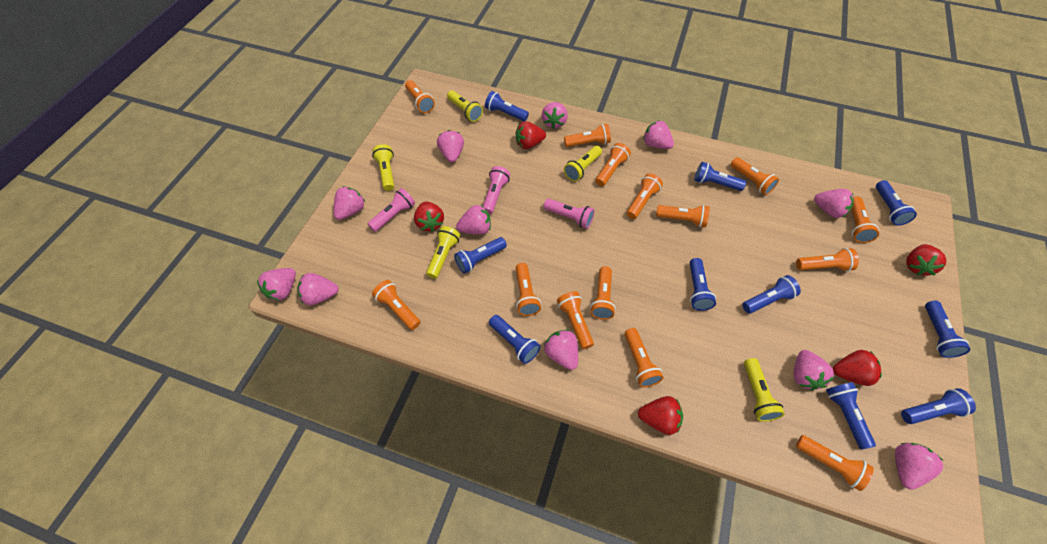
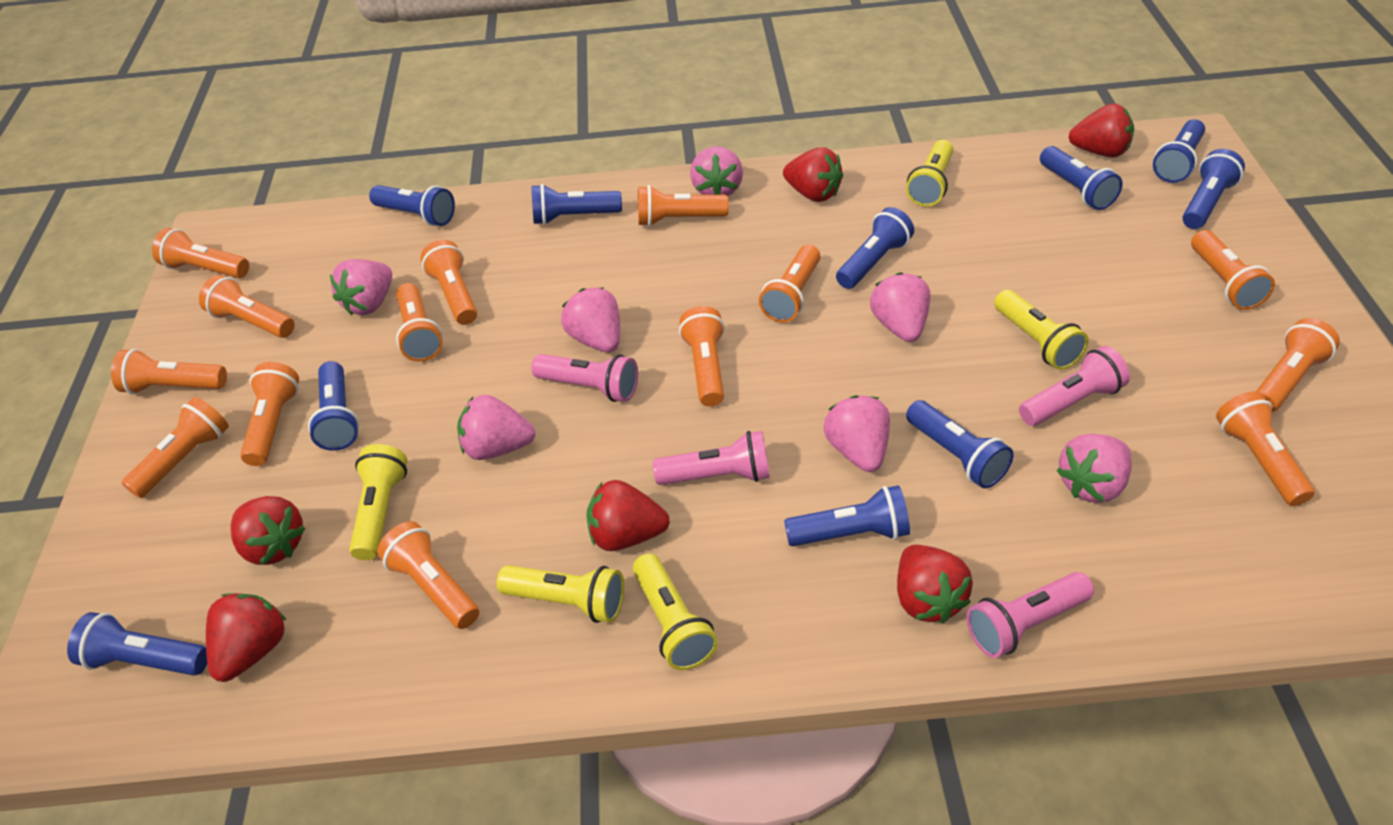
pink flashlight: [368,188,415,232] [483,166,510,214] [544,199,594,229] = 3 -> [531,354,638,402] [653,431,770,485] [966,572,1094,658] [1019,346,1130,426] = 4
pink strawberry: [257,268,296,301] [297,273,339,306] [333,186,365,220] [437,130,464,163] [456,205,491,235] [542,102,568,129] [544,330,578,370] [643,120,674,149] [793,350,834,391] [814,189,854,218] [895,443,943,490] = 11 -> [330,259,392,315] [457,395,535,460] [561,287,620,352] [690,146,743,196] [824,395,890,472] [870,272,930,342] [1056,434,1132,503] = 7
red strawberry: [414,202,444,232] [515,121,546,149] [638,396,683,435] [833,350,882,386] [906,244,947,276] = 5 -> [206,593,287,682] [231,496,306,565] [586,480,670,551] [783,147,843,202] [897,545,973,623] [1069,103,1134,157] = 6

